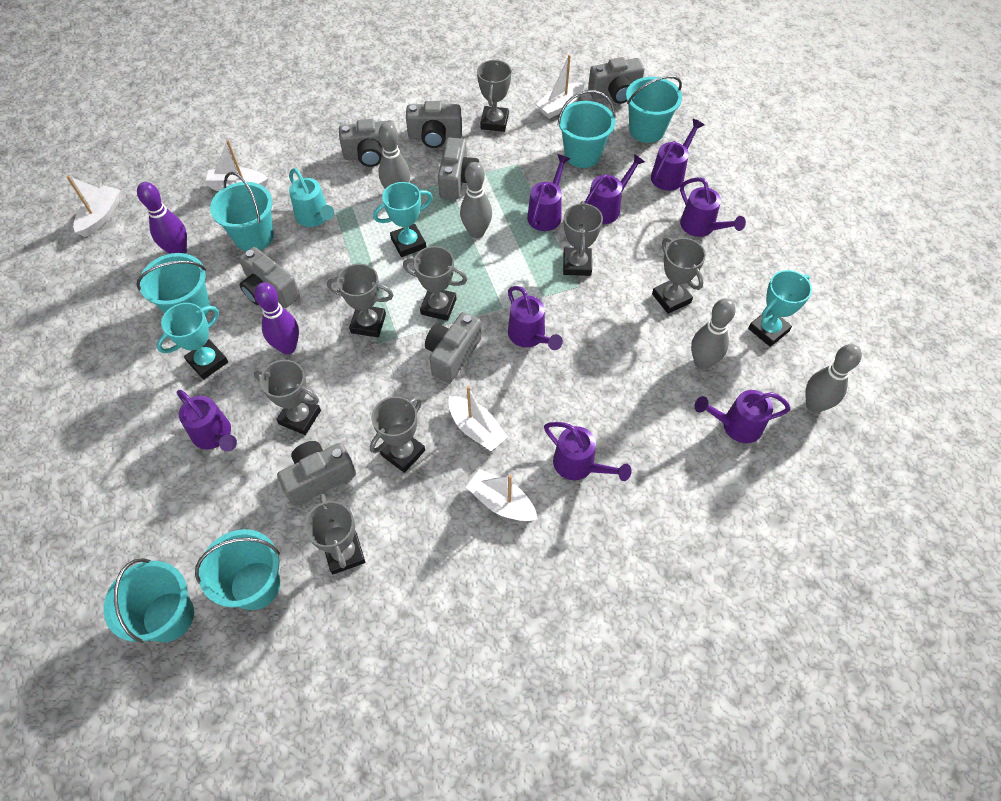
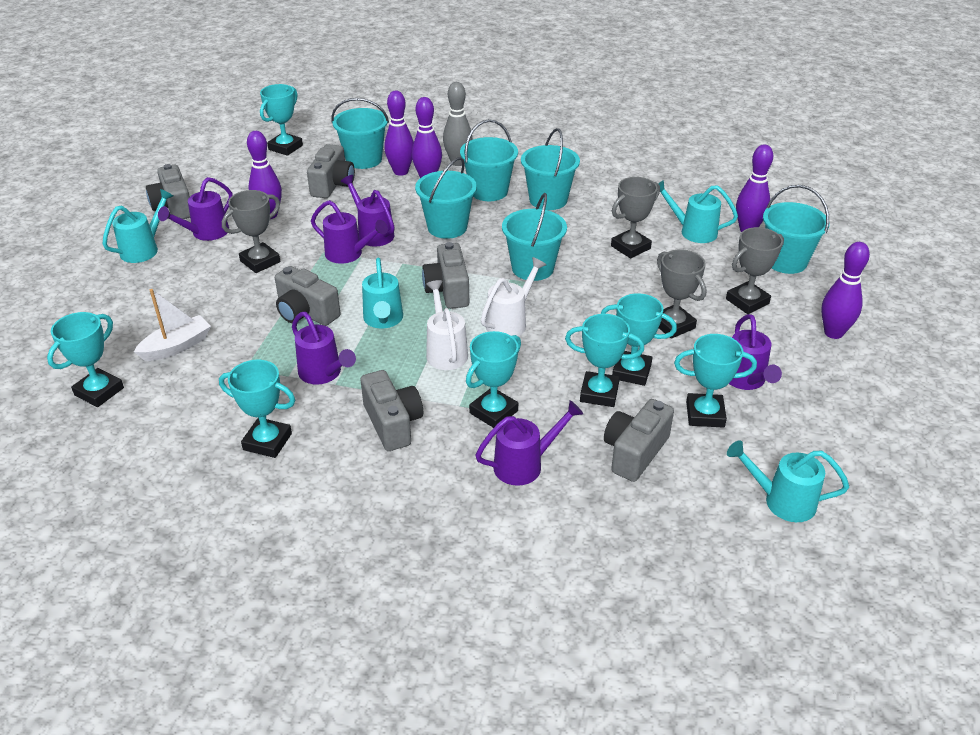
grey bowling pin: [378,122,410,189] [460,162,492,238] [691,298,736,370] [805,344,862,413] = 4 -> [443,82,473,166] = 1
grey camera: [239,247,300,308] [277,441,356,506] [339,119,395,167] [406,101,462,148] [425,312,482,383] [438,138,479,200] [588,57,644,104] = 7 -> [146,164,190,219] [275,266,340,326] [307,144,355,198] [361,370,423,451] [422,242,469,309] [604,399,674,482] = 6
grey trophy: [254,360,321,435] [305,494,365,574] [327,264,393,337] [370,396,425,473] [403,246,467,321] [477,59,511,132] [563,201,603,276] [652,237,706,314] = 8 -> [222,190,280,273] [611,177,660,259] [657,249,706,339] [726,227,784,314] = 4
purple bowling pin: [137,182,187,254] [254,282,299,354] = 2 -> [247,131,282,219] [384,91,414,176] [412,97,442,178] [736,145,773,232] [821,242,870,339] = 5
purple watering can: [176,390,237,452] [508,286,563,350] [527,154,570,231] [544,422,631,481] [585,154,645,224] [651,119,704,191] [680,177,746,237] [695,390,790,443] = 8 -> [158,177,233,241] [292,312,356,385] [311,200,388,264] [341,175,395,246] [475,400,583,486] [729,314,782,390] = 6
turquoise trophy: [157,303,228,380] [373,182,433,257] [748,270,812,347] = 3 -> [47,312,124,407] [219,360,295,458] [260,84,303,156] [466,331,521,428] [565,314,644,407] [601,293,677,386] [674,334,757,428] = 7
turquoise watering can: [289,168,335,227] = 1 -> [102,189,173,263] [362,258,403,328] [658,180,738,243] [727,440,849,522] = 4
white boat: [66,175,120,237] [205,140,268,191] [448,386,508,451] [466,469,538,521] [536,54,584,119] = 5 -> [134,289,211,361] = 1
white watering can: none = 0 -> [426,280,468,370] [481,257,546,336] = 2

